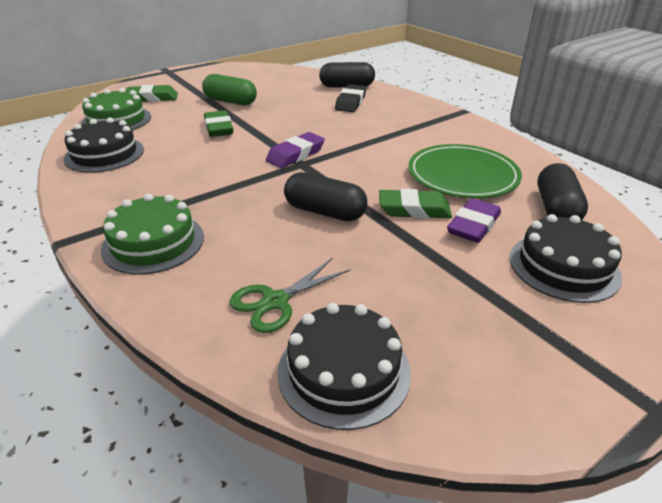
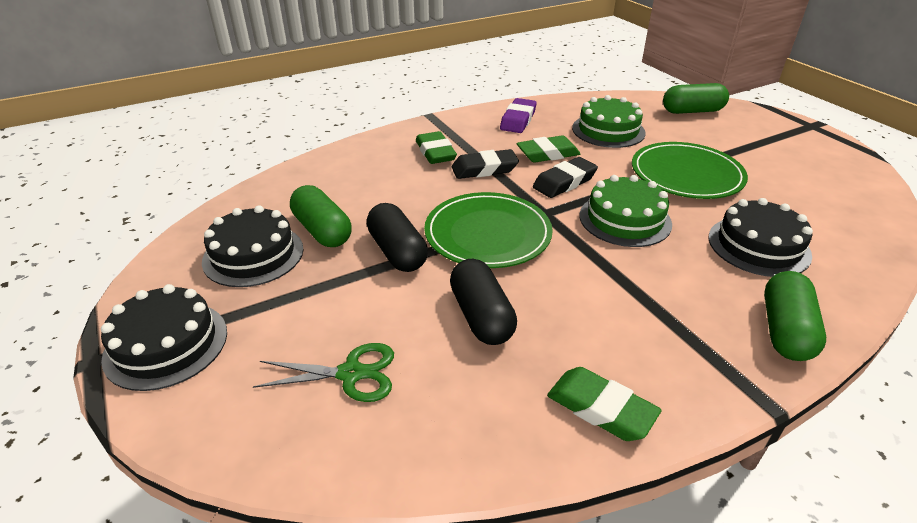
black capsule: [284,172,367,221] [319,62,375,88] [538,163,588,220] = 3 -> [367,203,428,272] [450,259,517,345] = 2
black eraser: [335,84,366,112] = 1 -> [452,149,519,179] [533,157,598,198] = 2
green capsule: [202,74,257,105] = 1 -> [290,185,351,247] [663,83,729,114] [764,271,826,361] = 3
green plate: [408,144,522,198] = 1 -> [424,192,553,268] [632,142,748,199] = 2
purple eraser: [266,132,325,168] [447,198,501,243] = 2 -> [500,98,536,133] = 1

